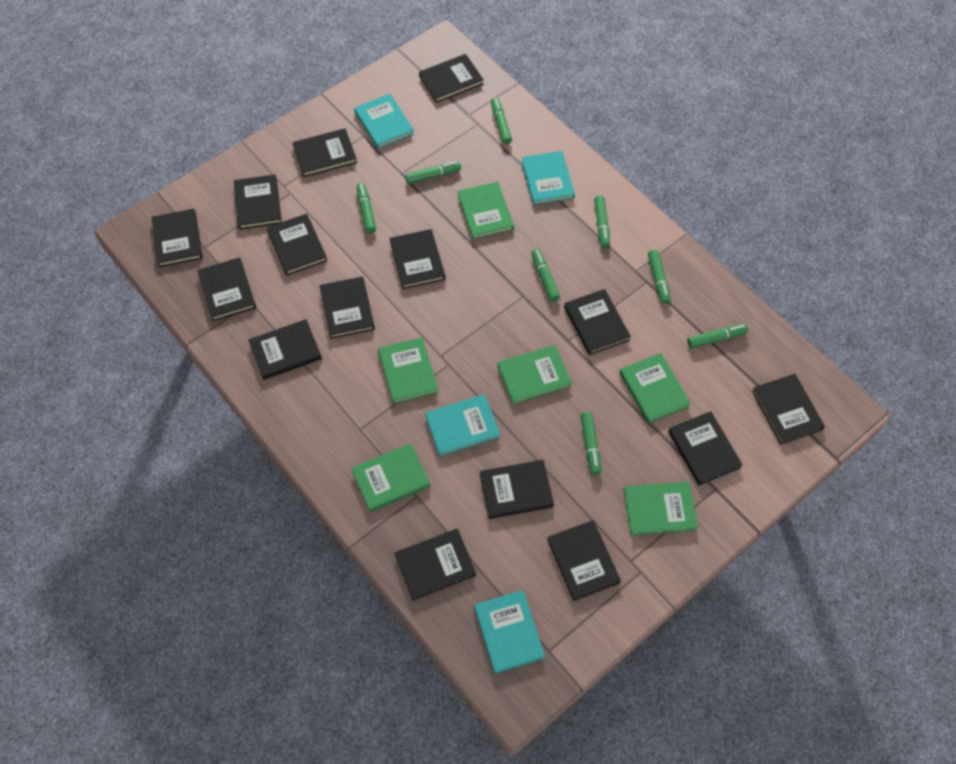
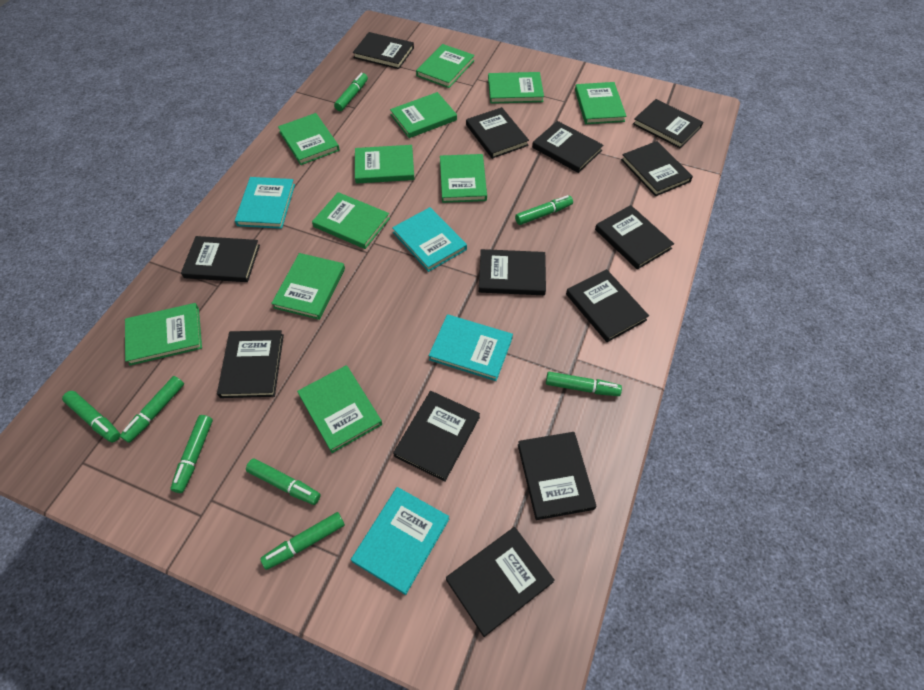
black book: [151,209,203,267] [197,257,256,321] [234,174,282,230] [248,319,322,380] [267,214,327,276] [292,128,357,177] [319,276,375,339] [390,229,446,289] [395,529,476,601] [419,54,484,103] [480,460,554,519] [547,520,621,601] [564,289,631,355] [668,411,743,485] [752,374,825,444] = 15 -> [181,236,260,282] [217,330,284,398] [353,32,414,69] [393,391,480,482] [446,527,555,637] [466,107,529,159] [479,249,546,295] [518,432,597,520] [532,121,604,173] [566,269,649,342] [595,205,674,270] [621,141,693,196] [633,99,703,149] = 13
green book: [351,443,430,512] [378,337,438,404] [458,182,514,240] [497,345,572,405] [619,353,691,424] [623,481,698,536] = 6 -> [125,303,202,366] [271,253,345,320] [278,113,340,165] [297,365,382,453] [312,192,390,249] [355,145,414,184] [390,92,457,138] [416,44,475,88] [440,154,487,203] [488,72,544,104] [575,82,626,124] = 11

